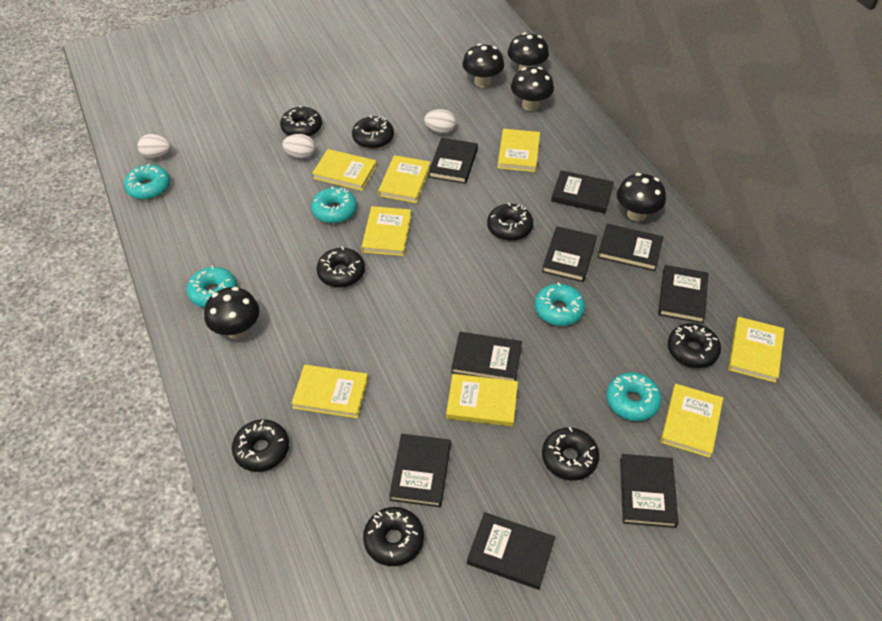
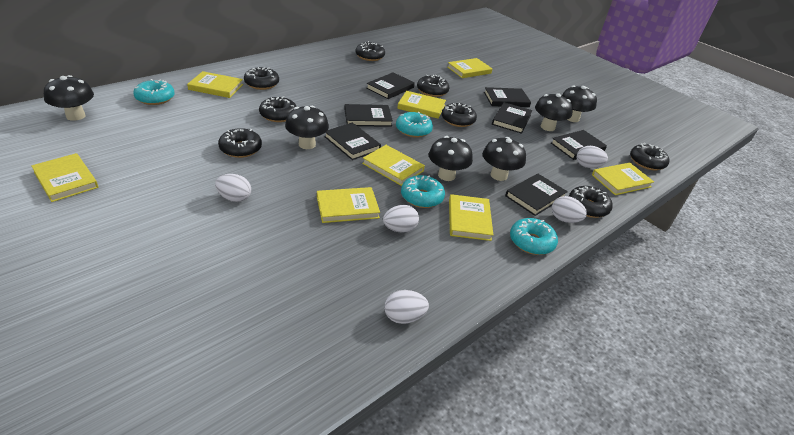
black book: [389,434,451,507] [429,138,478,184] [451,332,522,381] [467,512,555,590] [542,226,597,282] [551,170,614,213] [597,224,663,271] [620,454,679,528] [658,265,708,323] = 9 -> [324,123,381,160] [344,104,393,127] [366,72,415,99] [484,87,531,107] [492,102,533,134] [505,174,568,216] [551,130,607,160] = 7
black mushroom: [204,287,259,339] [462,43,504,88] [508,32,549,71] [511,67,554,111] [617,173,666,222] = 5 -> [44,75,94,121] [285,106,329,149] [429,136,473,181] [483,137,526,181] [535,93,573,131] [562,85,597,122] = 6
turquoise donut: [124,164,170,200] [186,265,237,308] [311,187,357,223] [535,282,585,326] [606,372,662,421] = 5 -> [133,79,175,105] [396,112,433,138] [401,175,445,208] [510,218,558,255] = 4
white egg: [138,134,171,159] [282,134,315,159] [424,109,456,134] = 3 -> [215,174,251,202] [383,205,419,233] [384,290,429,324] [552,196,587,223] [577,146,608,168] = 5

